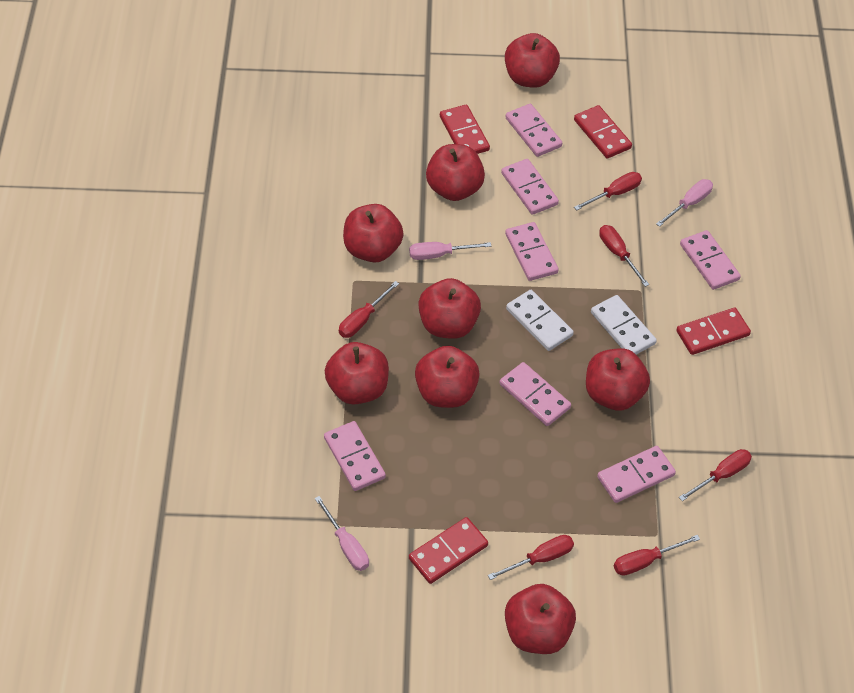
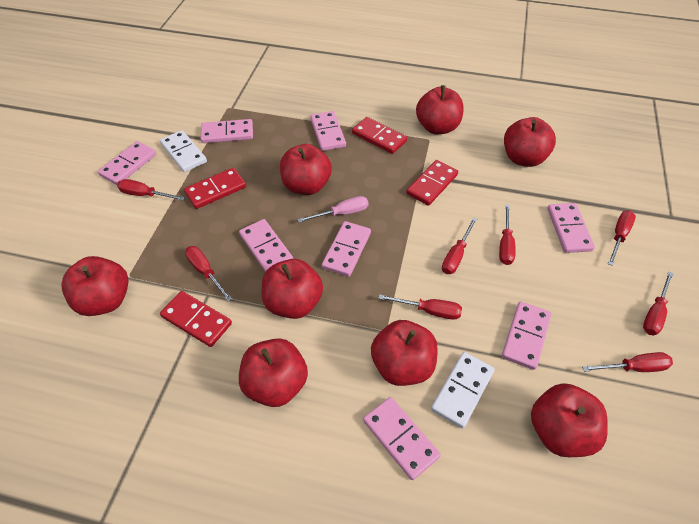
pink domino: [324,421,386,491] [500,362,571,426] [501,159,559,215] [505,222,559,281] [506,104,562,157] [597,446,676,503] [680,230,741,290] = 7 -> [98,141,156,185] [201,119,253,143] [239,219,293,272] [310,111,346,151] [322,221,371,277] [363,397,441,480] [502,301,551,370] [547,203,595,253] = 8
pink screwdriver: [314,496,369,571] [409,242,491,260] [656,179,713,227] = 3 -> [298,196,368,223] = 1
red screwdriver: [339,281,399,338] [488,535,574,580] [574,172,642,210] [599,225,649,287] [614,535,700,576] [679,449,752,501] = 6 -> [117,179,185,201] [185,246,232,302] [378,294,462,320] [442,218,477,274] [499,204,516,265] [582,352,673,372] [608,210,636,266] [643,271,674,336] = 8

